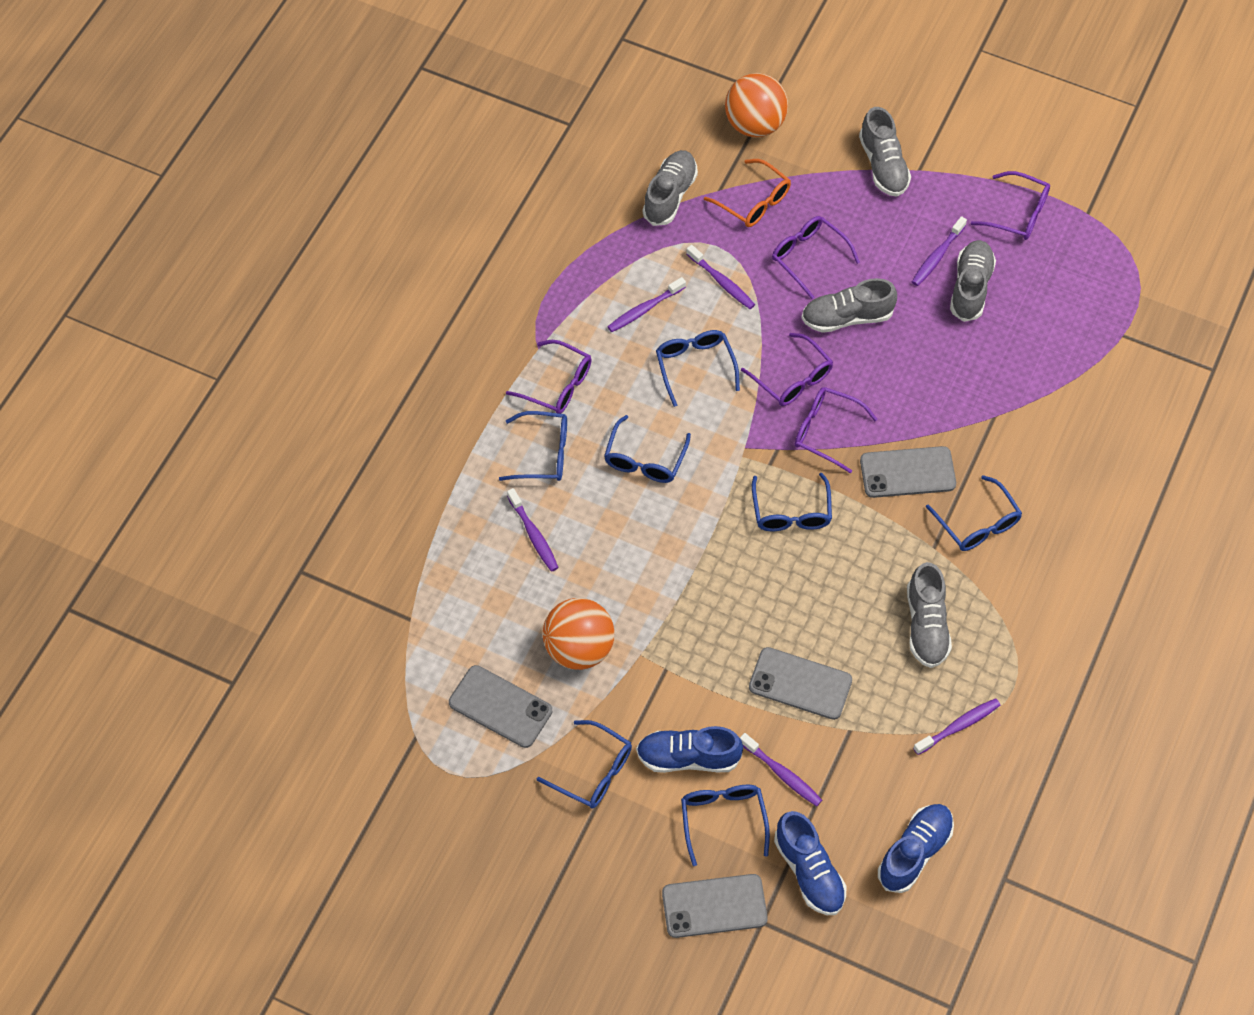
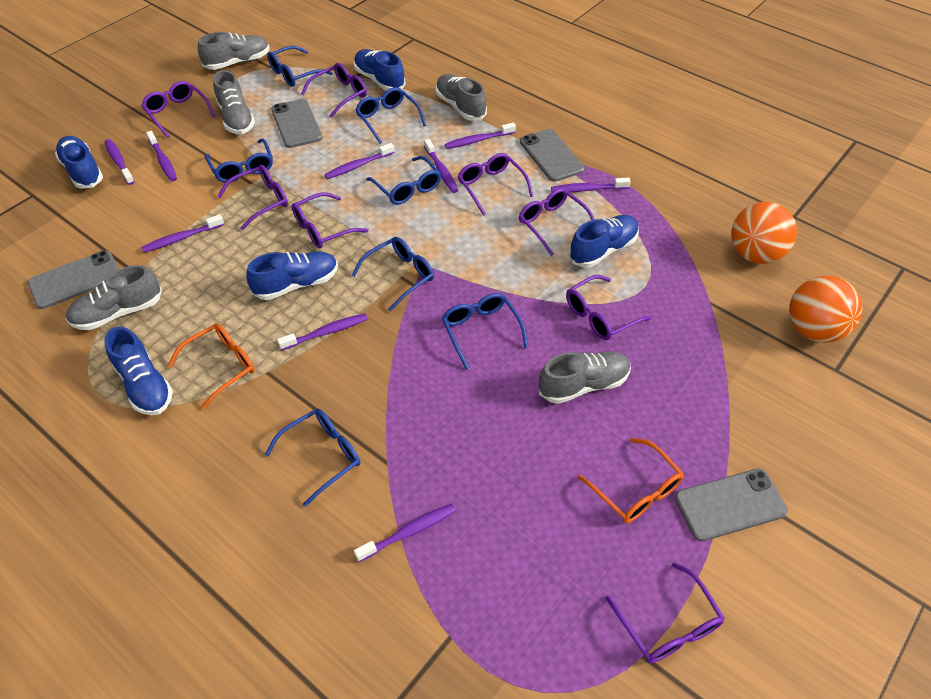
blue shoe: [636,726,743,773] [774,811,847,915] [878,804,954,893] = 3 -> [55,136,103,189] [104,327,173,415] [246,251,338,300] [354,49,406,91] [569,215,639,268] = 5
orange glasses: [704,159,791,227] = 1 -> [168,323,255,409] [578,438,684,523] = 2
purple glasses: [506,340,592,414] [741,333,833,406] [772,216,860,299] [795,387,877,473] [971,171,1050,240] = 5 -> [141,81,215,138] [217,165,288,230] [291,192,368,248] [301,63,367,118] [458,153,533,216] [519,188,595,256] [566,275,652,340] [605,562,725,663] = 8
purple toothbrush: [507,488,559,572] [607,277,686,332] [687,245,755,309] [740,733,822,806] [912,216,967,286] [913,698,1000,755] = 6 -> [105,139,135,185] [141,214,224,253] [146,131,177,181] [277,313,368,351] [324,143,394,179] [354,504,456,562] [424,139,458,193] [445,123,516,149] [551,178,631,192] = 9

